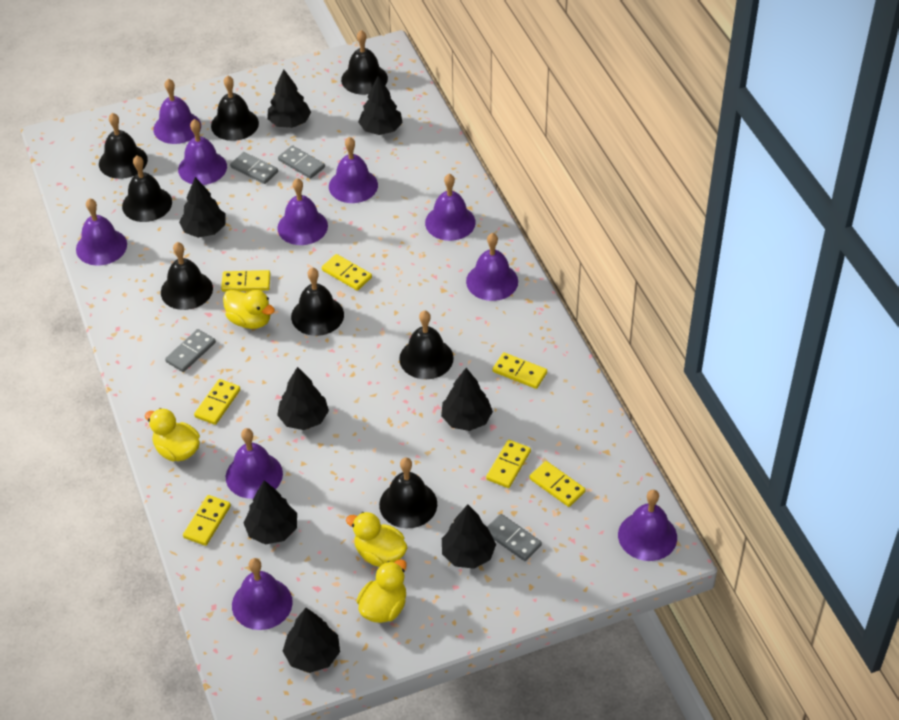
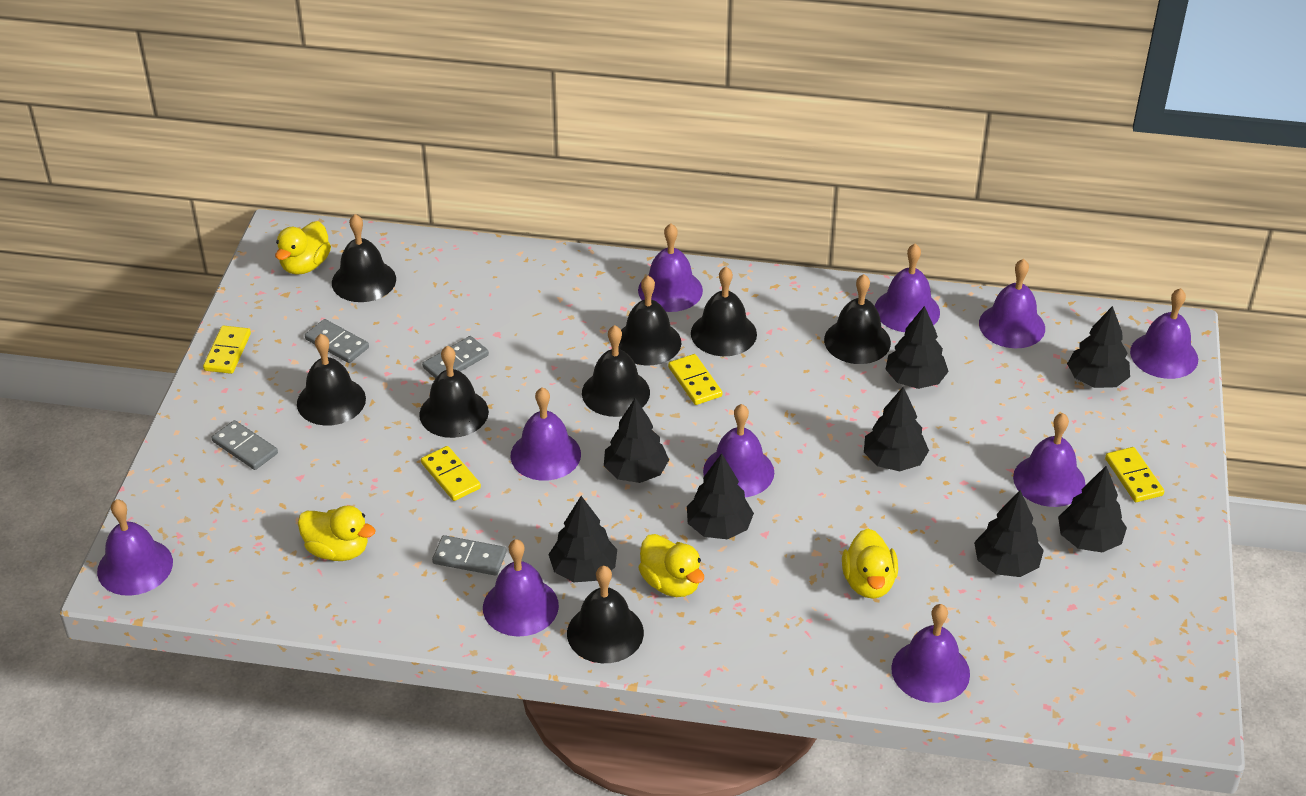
yellow domino: [183,495,231,546] [194,379,240,425] [221,270,270,292] [322,254,372,291] [486,440,531,488] [493,352,547,389] [530,461,586,507] = 7 -> [203,326,251,374] [421,446,481,501] [668,354,722,405] [1105,447,1164,502] = 4

